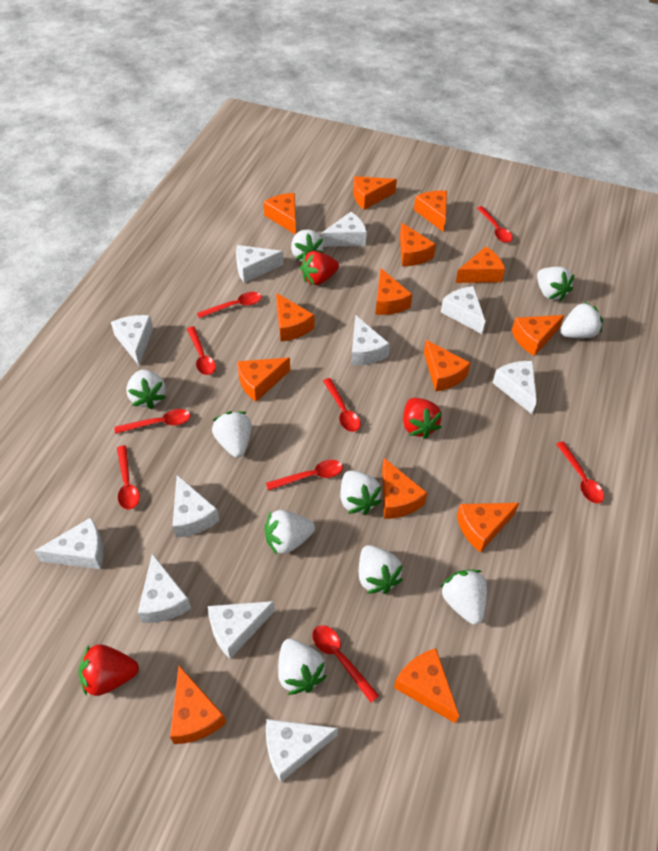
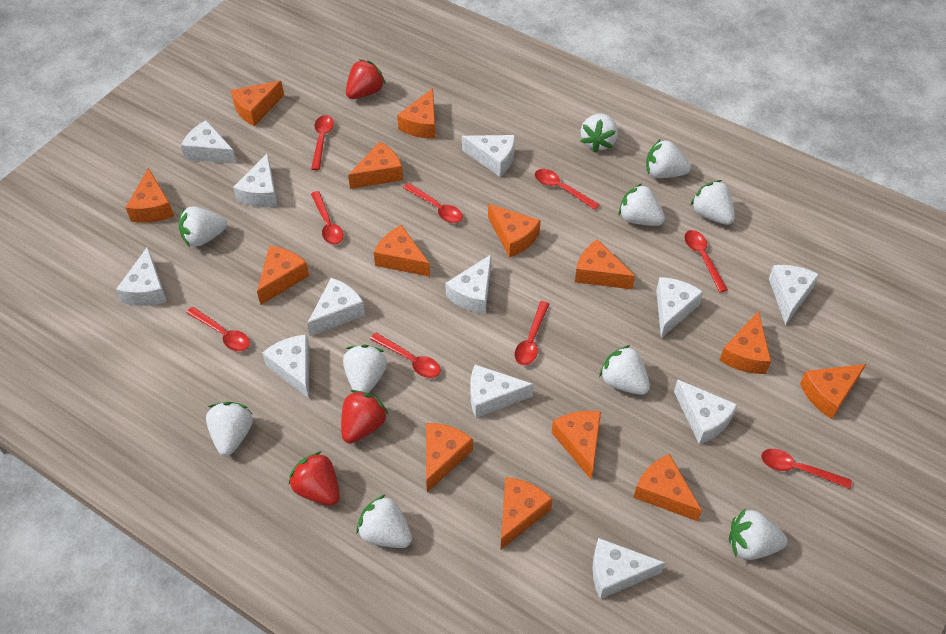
white cheese: [34,517,104,569] [111,315,153,365] [138,554,191,623] [172,475,220,538] [208,601,275,659] [236,245,284,283] [266,719,338,782] [321,212,367,247] [351,315,390,365] [441,286,485,334] [492,361,537,414] = 11 -> [116,246,167,306] [181,120,237,164] [233,153,278,207] [262,334,310,398] [307,278,365,336] [445,255,491,314] [462,135,515,177] [470,365,534,418] [592,538,665,599] [656,277,703,338] [674,379,738,444] [769,265,819,325] = 12

